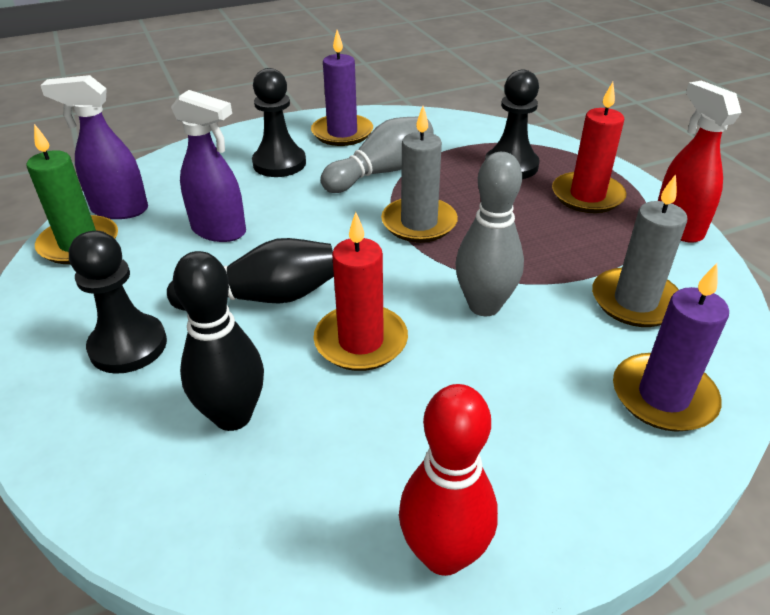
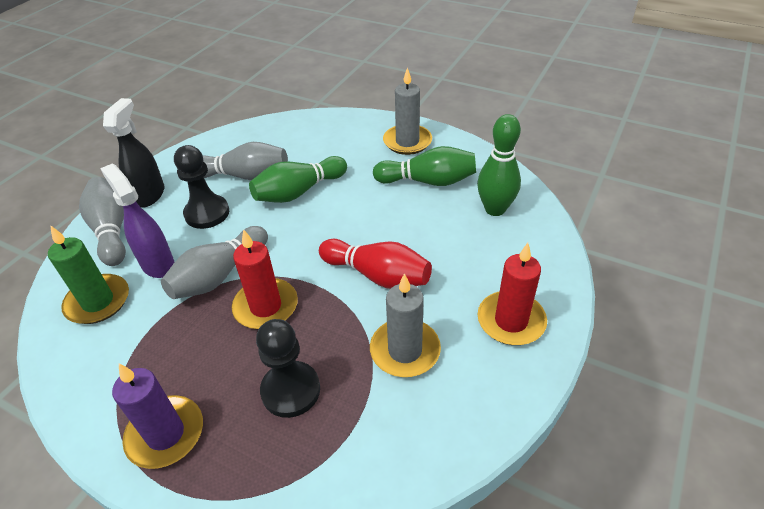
black bowling pin: [167,238,334,311] [173,251,264,431] = 2 -> none = 0
black pawn: [69,231,167,374] [252,68,306,177] [485,70,540,179] = 3 -> [174,145,229,229] [256,319,320,418] = 2
black spray bottle: none = 0 -> [103,98,164,208] = 1
green bowling pin: none = 0 -> [249,156,347,203] [373,146,476,186] [477,114,521,216] = 3
grey bowling pin: [320,116,434,193] [456,152,524,316] = 2 -> [79,177,126,266] [161,226,268,299] [203,142,288,180] = 3
purple candle: [311,30,373,146] [613,263,729,432] = 2 -> [112,364,203,469] = 1
purple spray bottle: [40,75,148,219] [171,90,246,242] = 2 -> [100,164,175,278] = 1
red spray bottle: [658,81,742,243] = 1 -> none = 0

